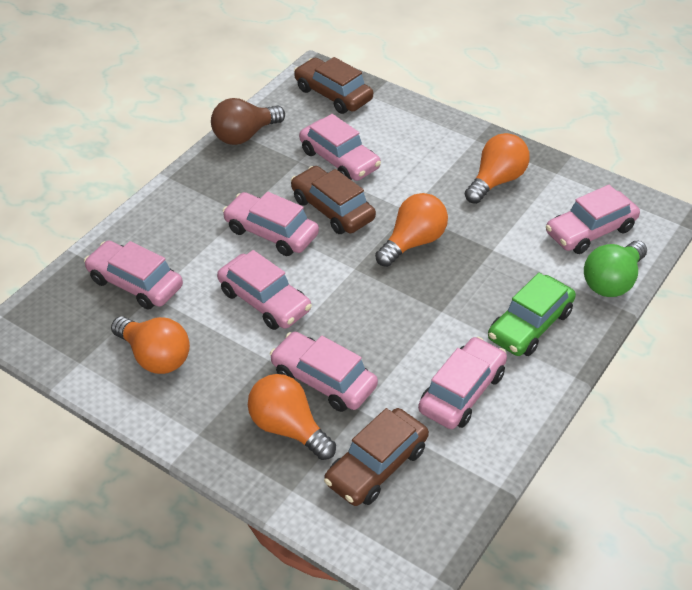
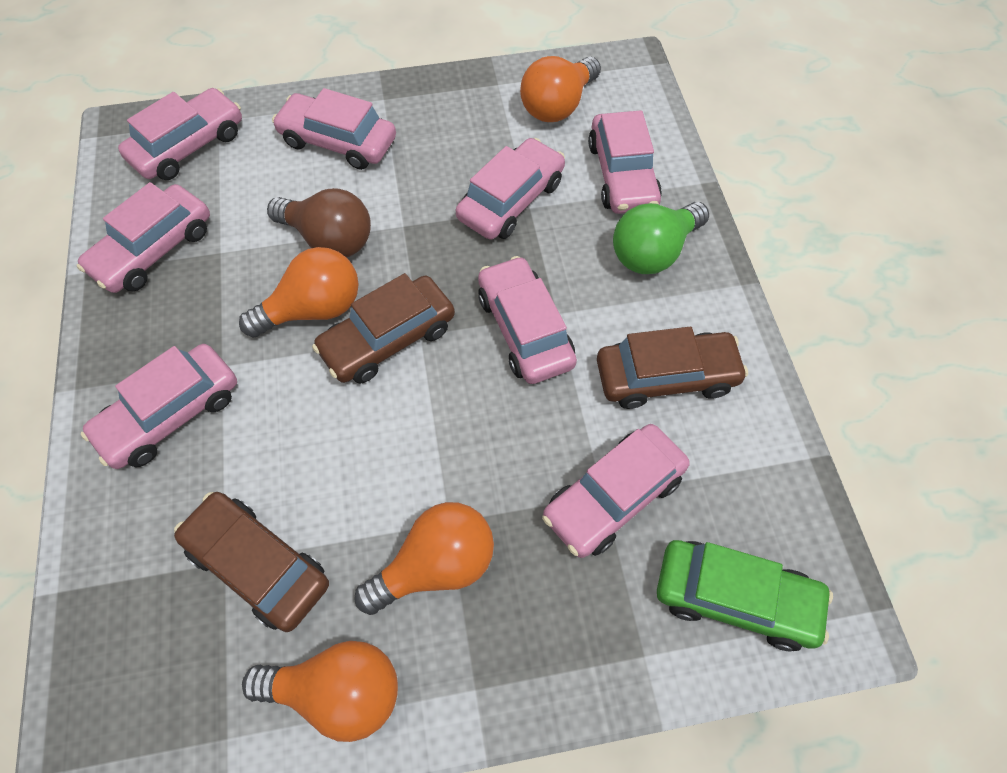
pink car: [84,241,183,310] [217,250,312,330] [223,192,319,256] [270,332,378,412] [299,114,381,181] [418,337,507,429] [546,185,640,254] = 7 -> [77,182,210,293] [81,344,237,469] [118,88,242,180] [272,88,396,170] [456,138,565,240] [478,256,577,384] [542,424,690,558] [588,110,662,214] = 8

